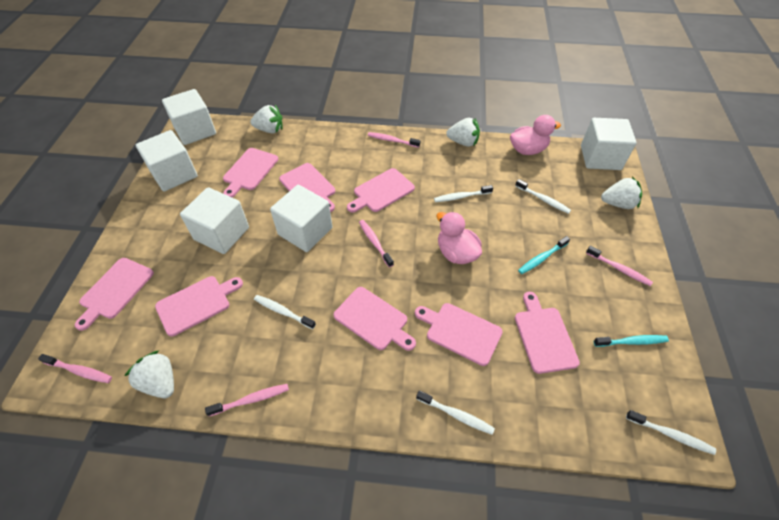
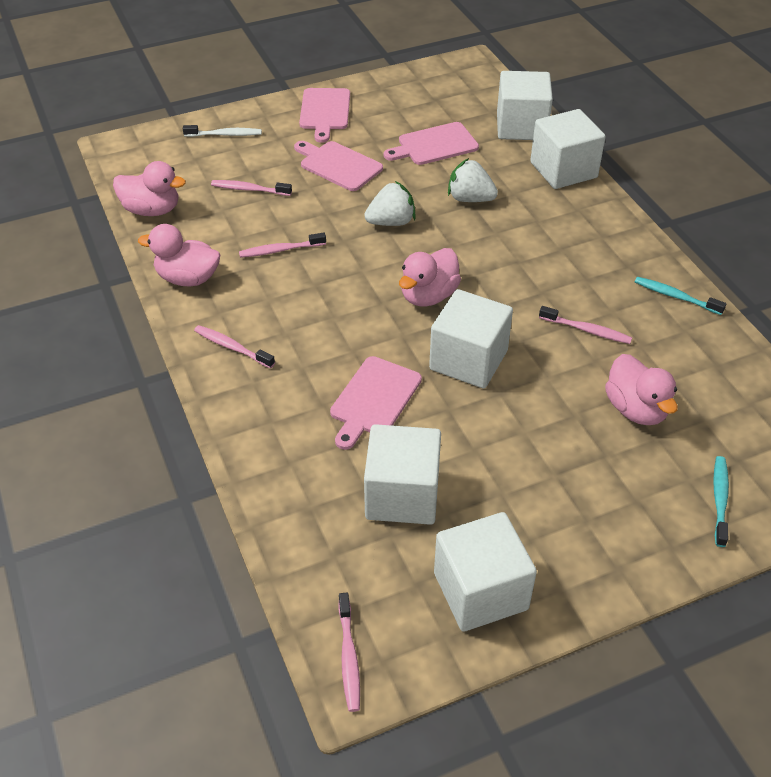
pink cutting board: [75,258,154,331] [155,276,243,337] [223,148,278,198] [279,163,335,212] [334,287,416,351] [347,168,415,213] [415,303,503,366] [515,292,580,374] = 8 -> [294,141,383,191] [299,88,350,143] [330,356,422,450] [384,122,479,165] = 4
pink duck: [437,212,482,264] [510,115,561,155] = 2 -> [113,161,186,216] [138,224,221,287] [399,248,461,307] [605,354,678,425] = 4
white strawberry: [124,351,174,398] [250,105,283,134] [446,118,480,147] [601,177,642,209] = 4 -> [364,181,416,226] [448,158,498,202] = 2
white toothbrush: [254,295,316,329] [416,390,495,435] [434,185,493,202] [515,179,571,214] [626,410,716,455] = 5 -> [183,125,262,137] = 1

